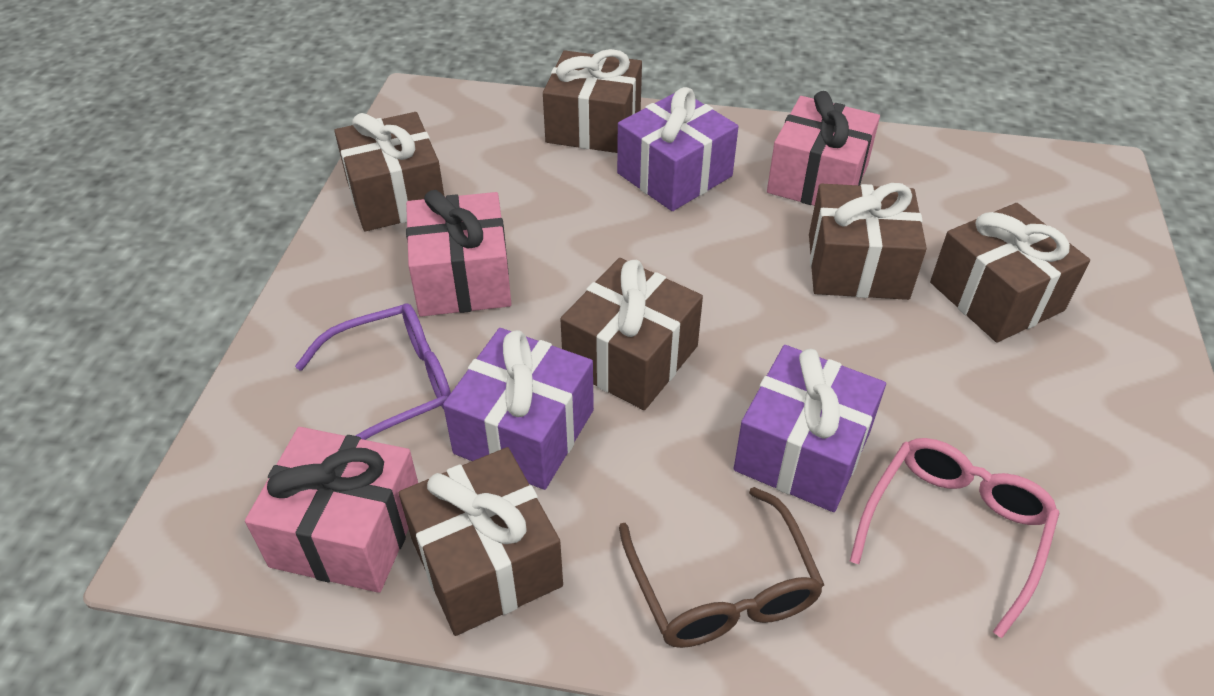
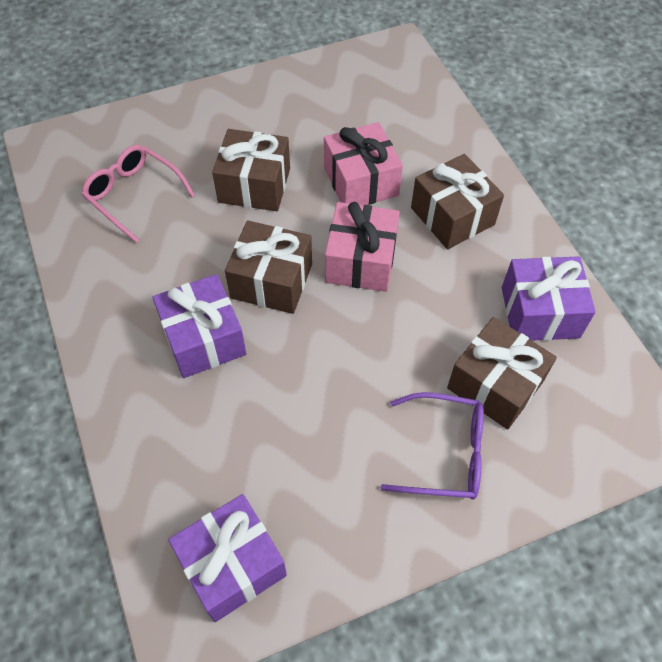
brown gift: [334,112,444,231] [399,447,563,636] [543,49,642,153] [560,258,703,410] [809,183,927,300] [930,203,1090,342] = 6 -> [212,129,290,211] [225,220,312,314] [411,154,504,249] [447,317,557,429] = 4
brown glasses: [619,487,824,648] = 1 -> none = 0
pink gift: [245,427,418,593] [406,190,512,317] [767,91,880,206] = 3 -> [324,122,403,206] [325,202,400,292] = 2

